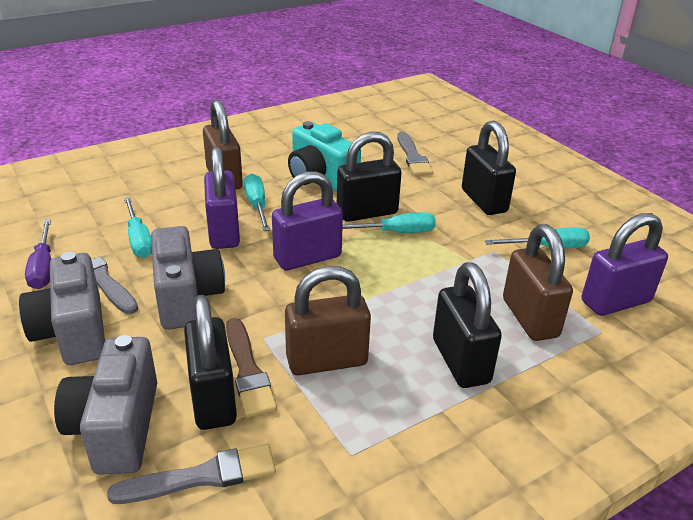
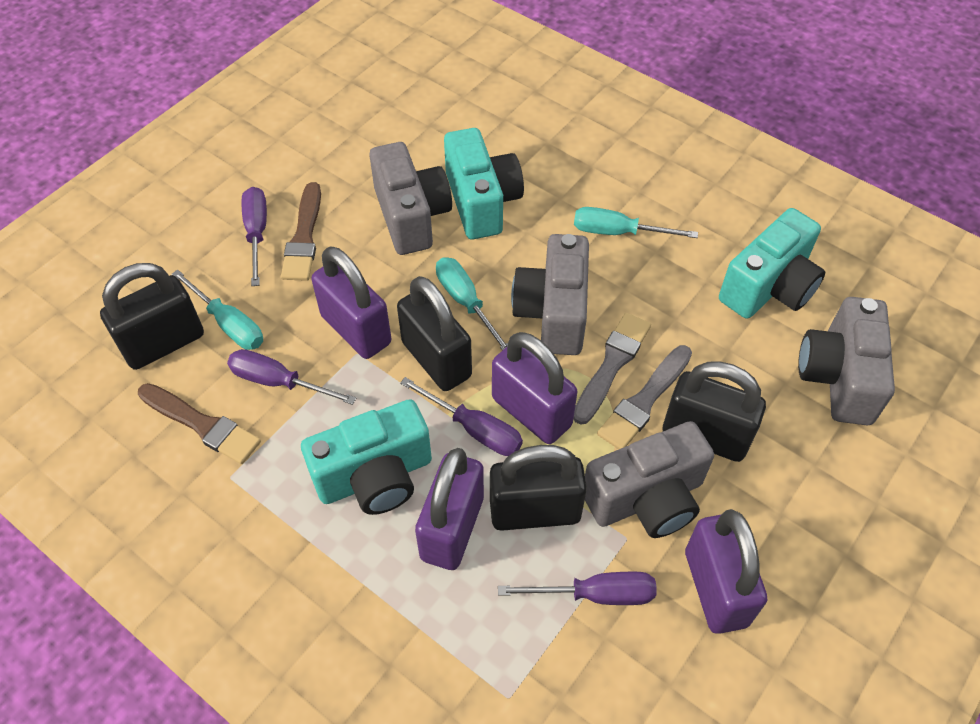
brown brush: [226,318,277,417] = 1 -> [138,383,261,464] [281,182,321,281] = 2
brown padlock: [203,99,243,190] [285,266,371,375] [503,224,573,341] = 3 -> none = 0
grey brush: [75,248,138,314] [107,444,276,504] [397,131,433,176] = 3 -> [574,313,651,425] [597,345,692,449] = 2
grey camera: [19,252,105,365] [54,335,157,475] [151,226,225,330] = 3 -> [369,142,452,255] [511,234,589,355] [585,421,714,538] [798,297,895,425] = 4
purple padlock: [204,146,240,249] [272,171,343,270] [582,213,668,316] = 3 -> [311,246,391,359] [415,448,484,570] [492,332,577,444] [685,509,767,634] = 4
purple screwdriver: [25,219,51,289] = 1 -> [227,349,356,405] [242,187,267,286] [400,377,523,456] [498,572,657,605] = 4
turquoise camera: [288,121,361,191] = 1 -> [301,399,432,515] [444,128,524,239] [719,208,825,319] = 3
turquoise screwdriver: [124,197,152,258] [244,174,270,231] [342,213,436,233] [485,227,590,248] = 4 -> [172,270,263,350] [436,257,508,350] [574,207,698,238] = 3

